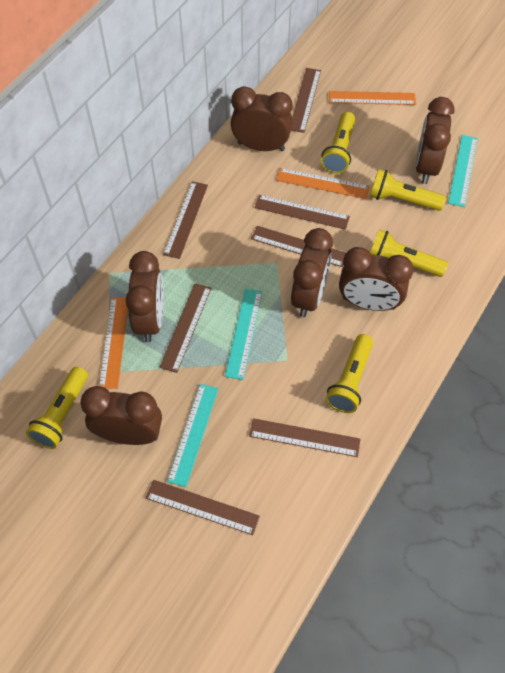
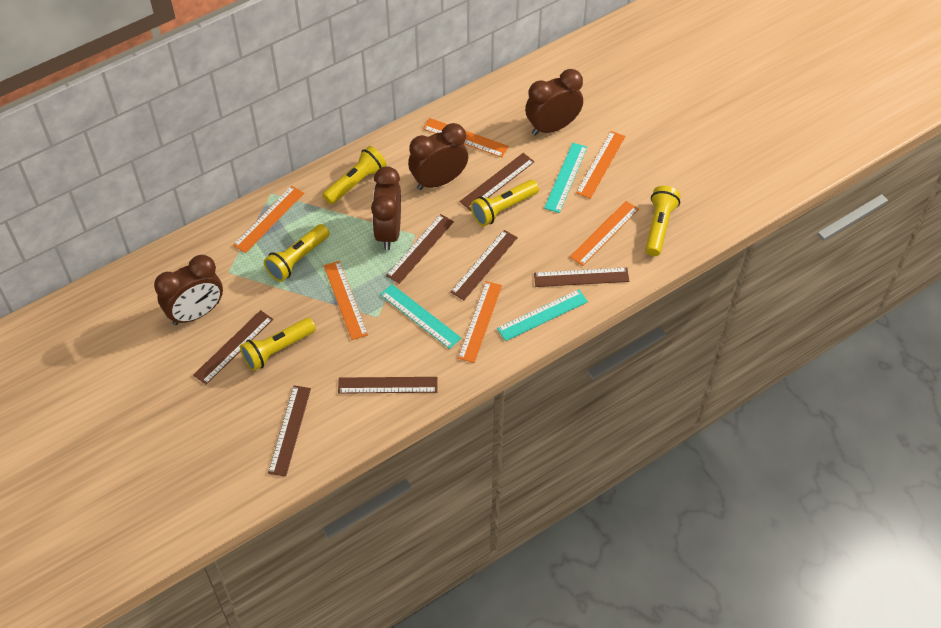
brown clock: [80,386,162,445] [125,251,164,342] [231,86,293,151] [291,228,333,318] [339,247,413,311] [415,97,454,184] = 6 -> [154,255,223,325] [371,166,401,250] [408,123,468,190] [525,69,583,136] = 4
orange ruler: [99,297,128,389] [276,168,370,199] [329,91,416,105] = 3 -> [233,186,304,253] [324,261,368,340] [423,118,509,158] [458,281,502,363] [570,201,639,266] [576,131,625,199] = 6

